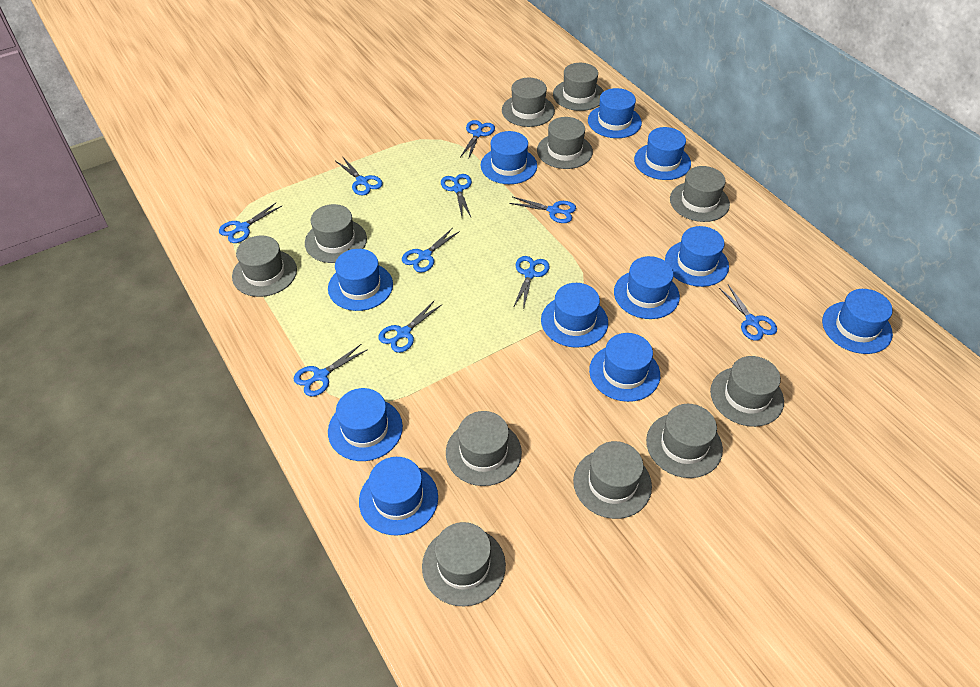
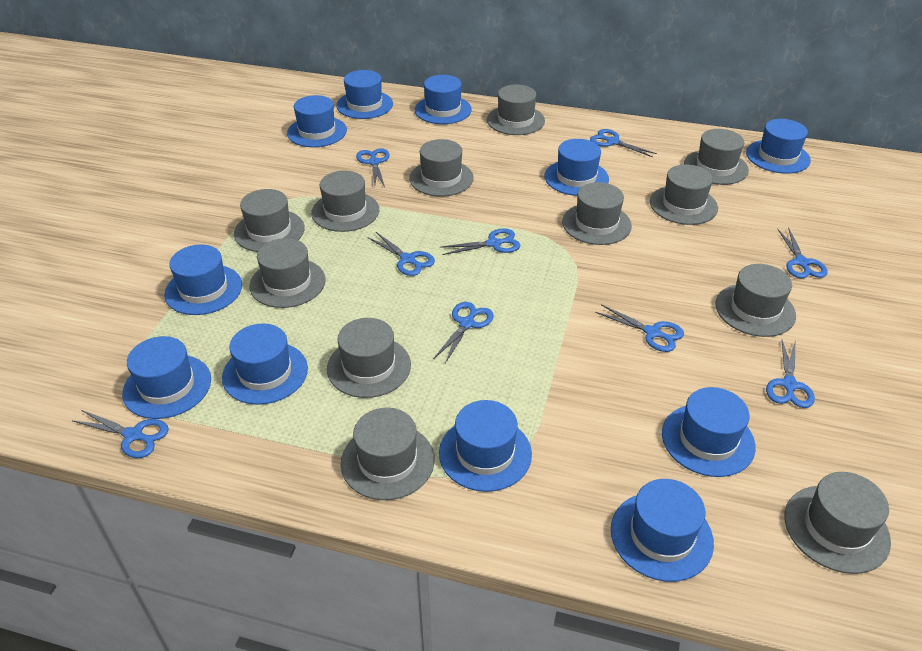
blue scissors: [219,202,282,243] [294,344,368,396] [336,156,383,195] [379,300,441,353] [402,229,460,273] [441,174,472,217] [460,120,495,160] [509,197,576,223] [513,256,550,310] [719,285,777,341] = 10 -> [72,410,169,458] [356,148,390,187] [369,232,435,276] [433,302,494,363] [440,228,520,255] [590,129,657,157] [595,304,684,352] [766,340,815,408] [778,227,828,278] = 9
grey hat: [232,236,297,297] [305,204,367,263] [422,522,506,607] [446,411,522,486] [502,78,555,127] [537,117,593,169] [553,63,604,111] [573,441,652,519] [646,404,723,478] [670,166,730,222] [710,356,784,427] = 11 -> [234,189,305,252] [249,238,326,308] [311,171,379,232] [327,318,411,398] [341,408,435,500] [409,139,474,197] [487,84,545,135] [562,182,632,245] [650,164,718,225] [684,129,749,185] [715,264,796,337] [784,472,891,574] = 12

